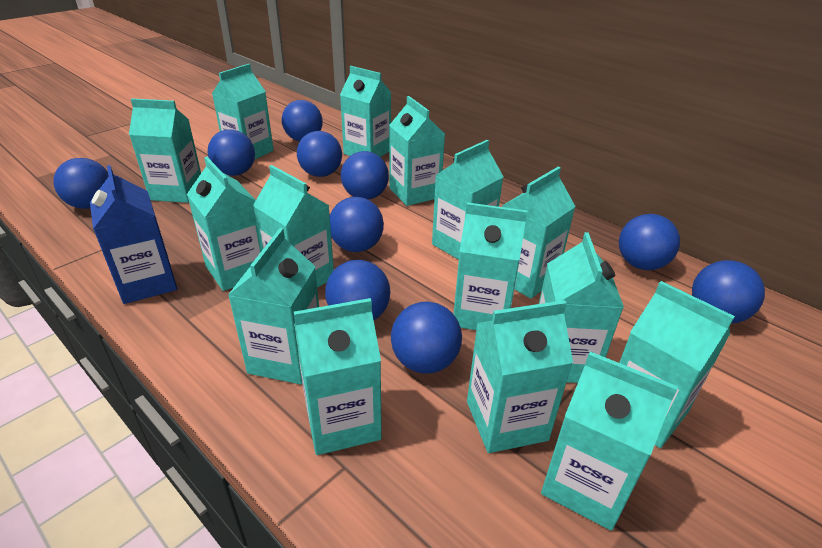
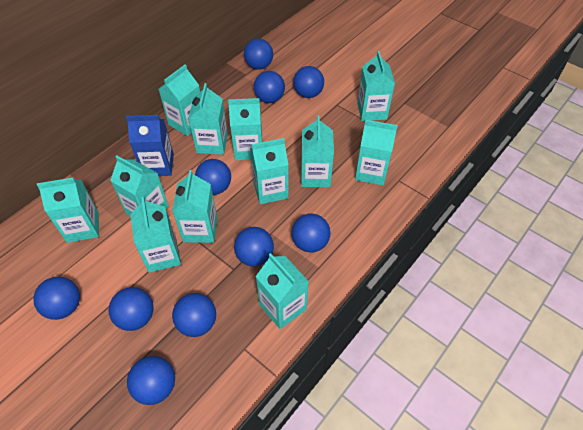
turquoise carton: [129,98,201,203] [187,157,261,291] [212,64,274,159] [228,228,319,385] [253,165,334,288] [294,298,382,455] [340,66,391,157] [389,96,445,206] [432,140,503,260] [454,202,527,330] [467,300,573,453] [502,167,576,299] [539,232,624,383] [541,352,678,531] [619,281,735,448] = 15 -> [37,178,99,243] [110,155,169,216] [130,197,181,273] [159,64,200,136] [172,170,218,243] [188,83,228,155] [228,98,262,160] [250,138,289,204] [256,253,309,329] [301,116,334,187] [355,120,398,185] [357,51,395,121] = 12

